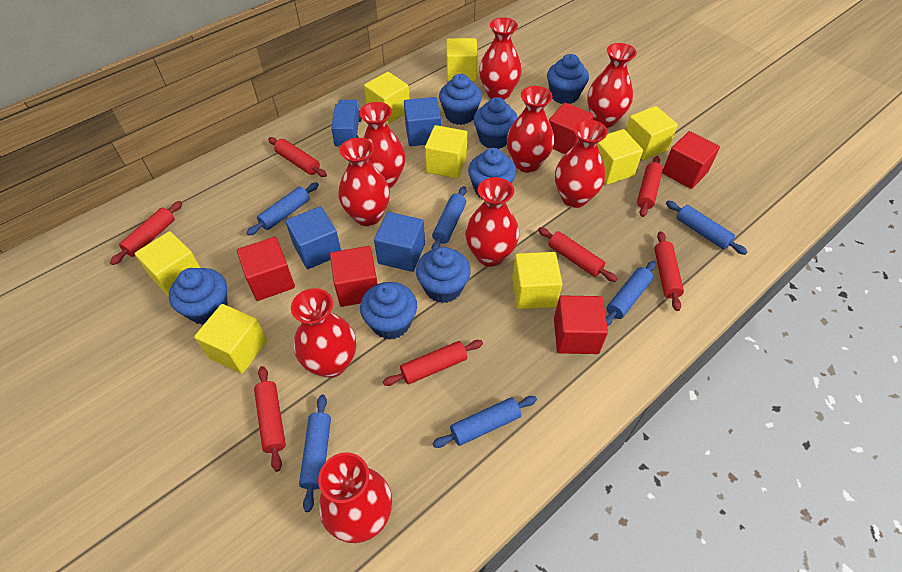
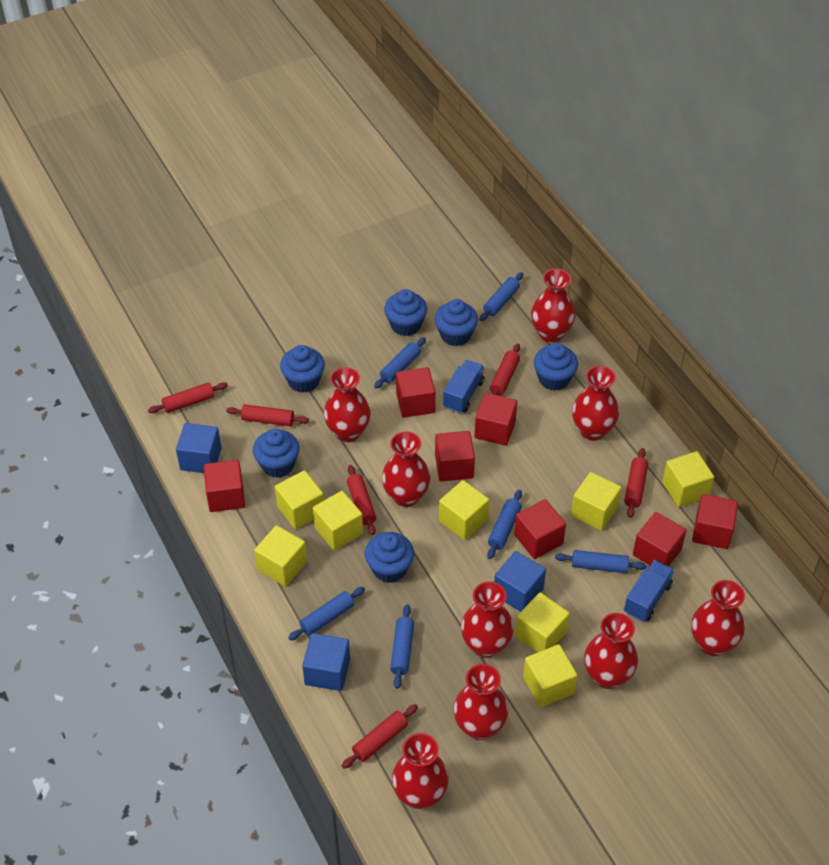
blue cupcake: [169,268,228,325] [360,282,417,340] [416,247,471,303] [439,74,482,125] [468,148,516,199] [473,97,518,149] [547,54,589,104] = 7 -> [253,429,300,478] [280,345,325,393] [365,532,414,583] [384,289,427,336] [435,299,478,346] [534,343,578,391] = 6
blue truck: [331,100,362,148] = 1 -> [443,360,484,413] [624,560,674,622] = 2
red cube: [237,237,295,301] [330,246,378,307] [549,103,594,154] [554,295,608,354] [662,131,720,189] = 5 -> [204,460,245,512] [396,367,435,418] [435,431,475,482] [474,393,517,446] [514,499,566,559] [633,512,687,566] [692,494,738,549] = 7
red rolling pin: [110,201,182,265] [254,366,286,472] [268,137,327,177] [383,340,483,386] [538,227,617,282] [637,156,663,217] [654,231,684,311] = 7 -> [148,382,228,413] [226,404,309,426] [342,704,418,769] [347,465,376,535] [490,344,520,396] [624,448,648,518] = 6

